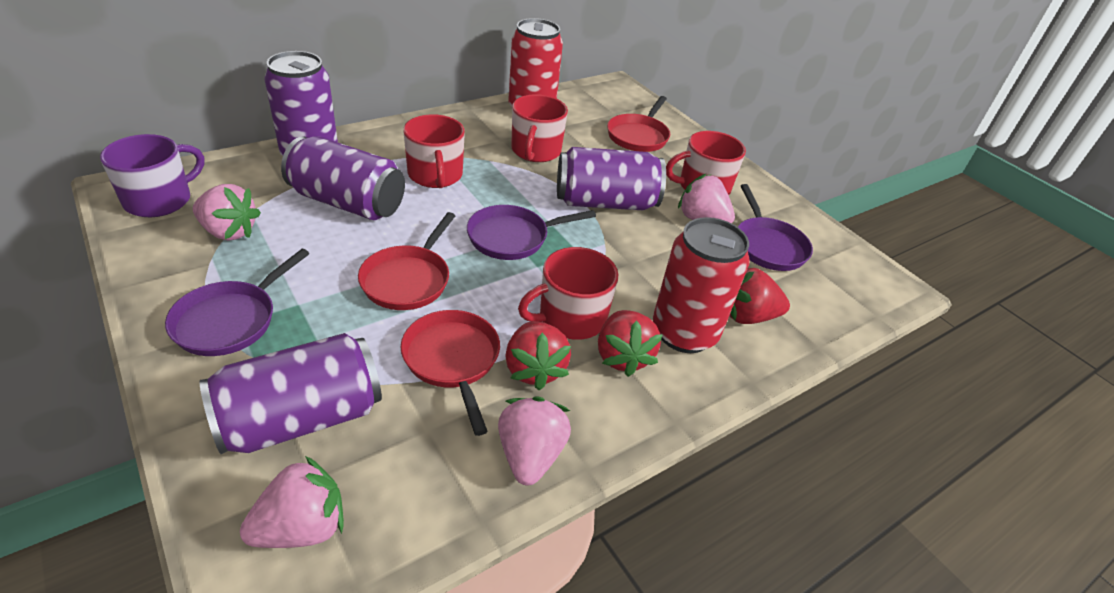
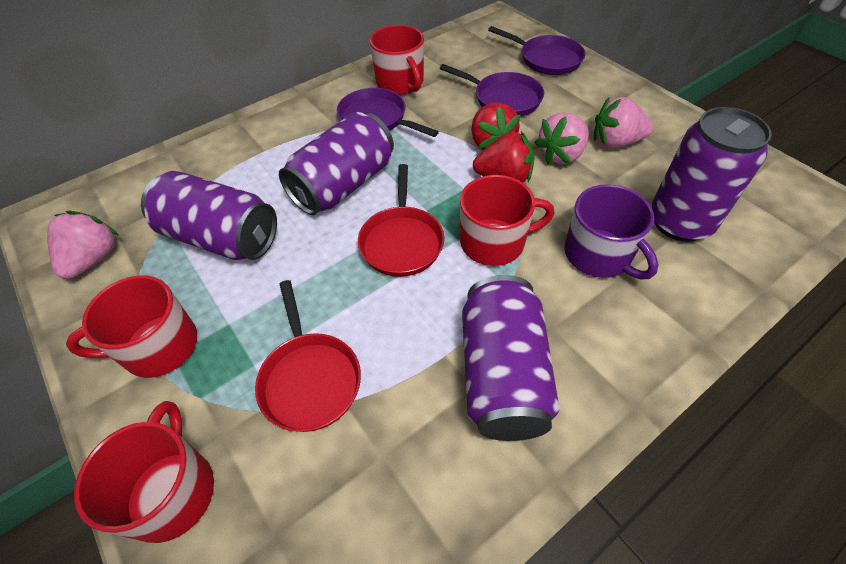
pink strawberry: [193,184,261,241] [240,456,344,548] [498,396,571,486] [678,174,735,223] = 4 -> [47,210,119,279] [535,112,589,164] [594,97,653,148] = 3
red can: [508,18,563,106] [653,217,749,353] = 2 -> none = 0
red pan: [358,212,455,310] [401,310,500,436] [607,96,670,152] = 3 -> [255,280,361,432] [358,164,444,277] = 2
red strawberry: [505,321,571,390] [598,310,662,377] [729,268,790,324] = 3 -> [471,103,521,150] [473,131,535,183] = 2

